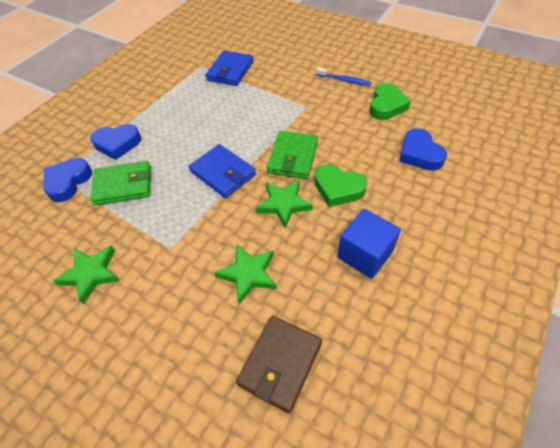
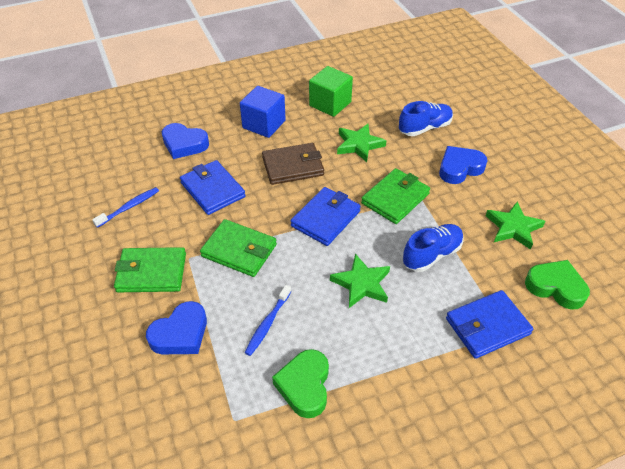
blue shoe: none = 0 -> [399,101,453,136] [403,224,463,272] = 2
blue toothbrush: [316,68,372,86] = 1 -> [92,187,159,228] [245,285,291,356] = 2
blue wallet: [189,144,256,198] [205,51,254,86] = 2 -> [180,160,246,215] [291,187,361,246] [446,290,533,359] = 3
green cube: none = 0 -> [309,66,353,117] = 1
green wallet: [90,161,151,206] [267,131,318,179] = 2 -> [114,247,186,292] [200,219,277,277] [361,168,430,224] = 3

